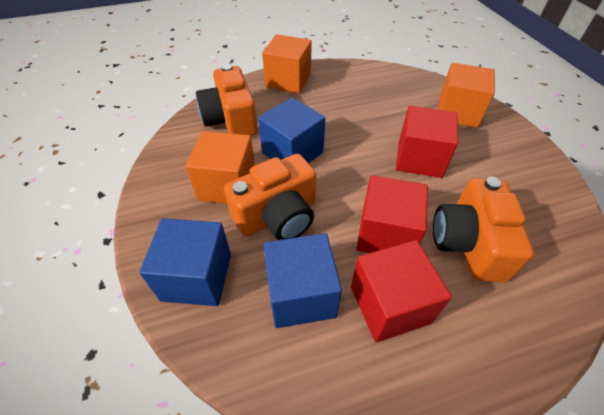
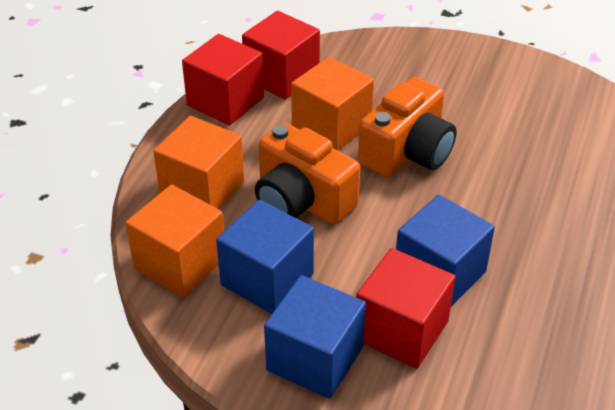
orange camera: [196,64,258,136] [224,154,316,240] [433,177,534,282] = 3 -> [255,123,360,224] [358,77,457,177] = 2

